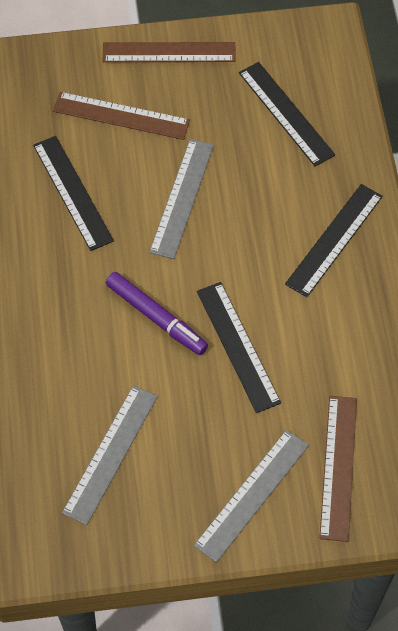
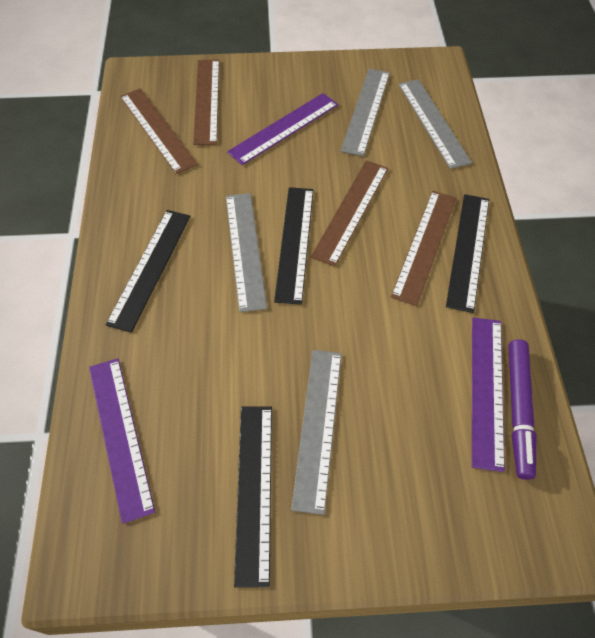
brown ruler: [53,92,190,140] [103,42,236,62] [320,396,357,542] = 3 -> [120,88,197,174] [193,59,219,145] [311,160,388,266] [391,191,456,306] = 4
grey ruler: [62,385,158,525] [149,139,214,259] [194,430,309,562] = 3 -> [226,193,267,312] [291,350,342,515] [340,69,390,156] [398,79,472,169] = 4
purple ruler: none = 0 -> [89,358,155,524] [227,93,338,165] [472,318,505,472] = 3

